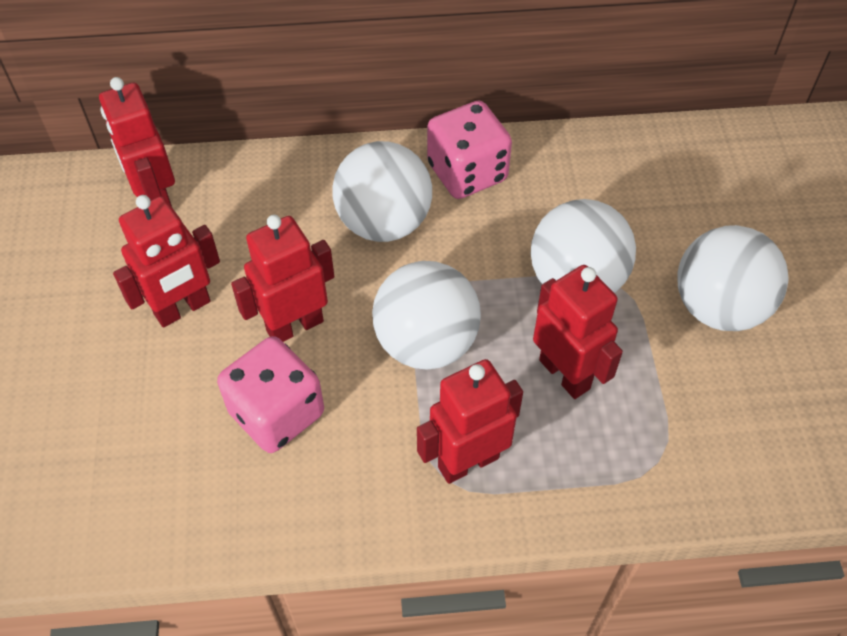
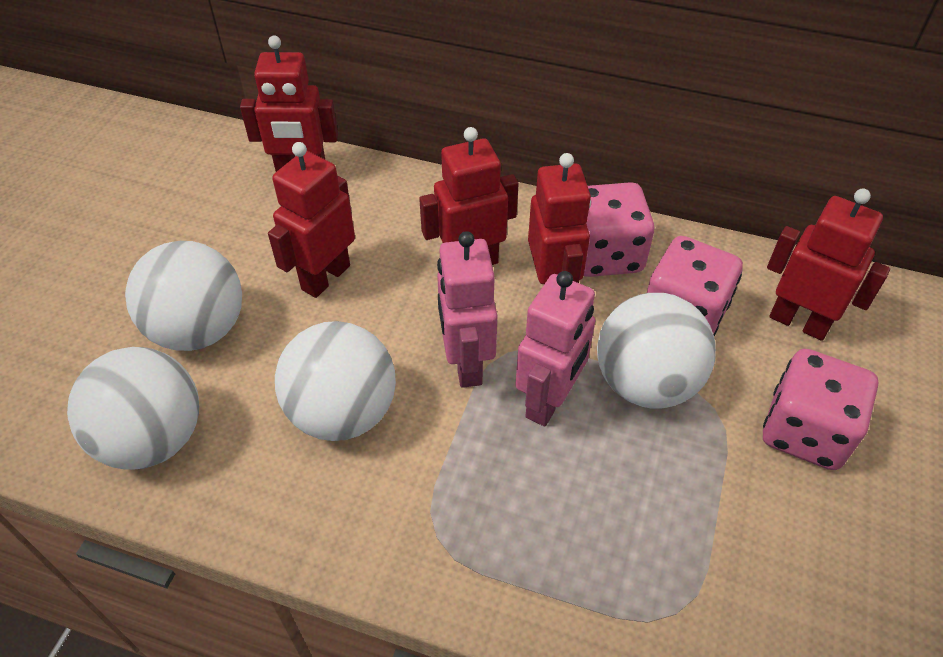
pink dice: [217,336,324,453] [427,101,512,199] = 2 -> [584,182,654,277] [647,236,743,336] [763,349,878,470] = 3
pink robot: none = 0 -> [437,231,498,388] [515,271,596,426] = 2

